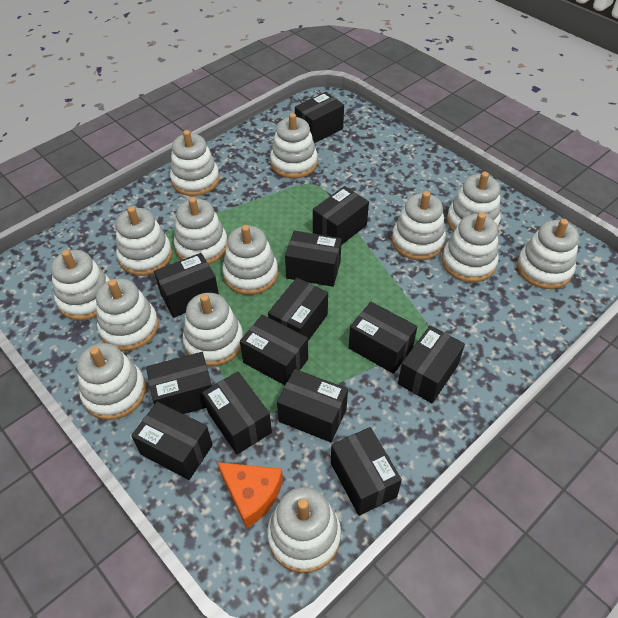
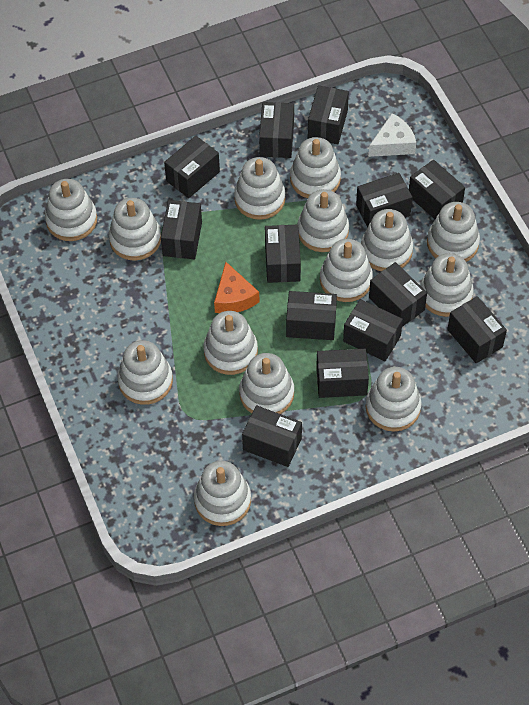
white cheese: none = 0 -> [369,113,416,157] = 1

